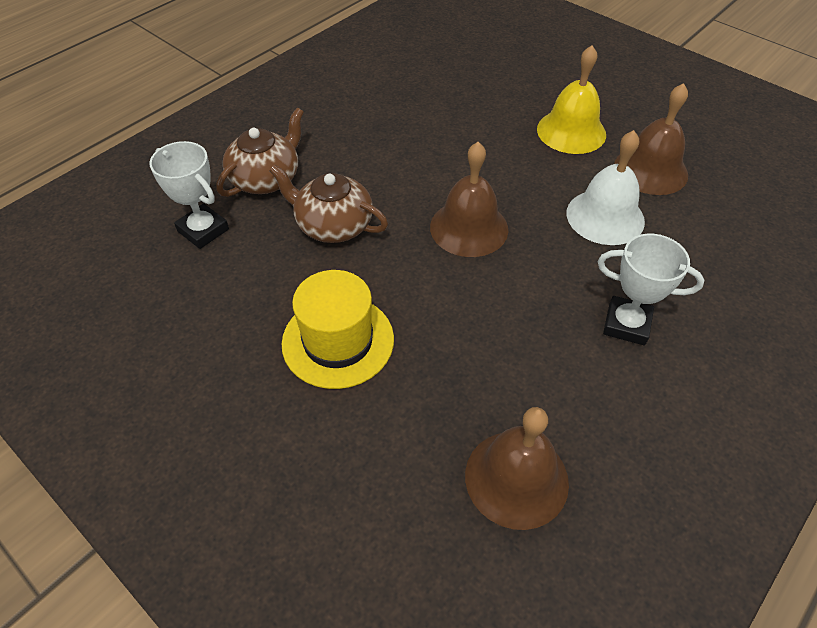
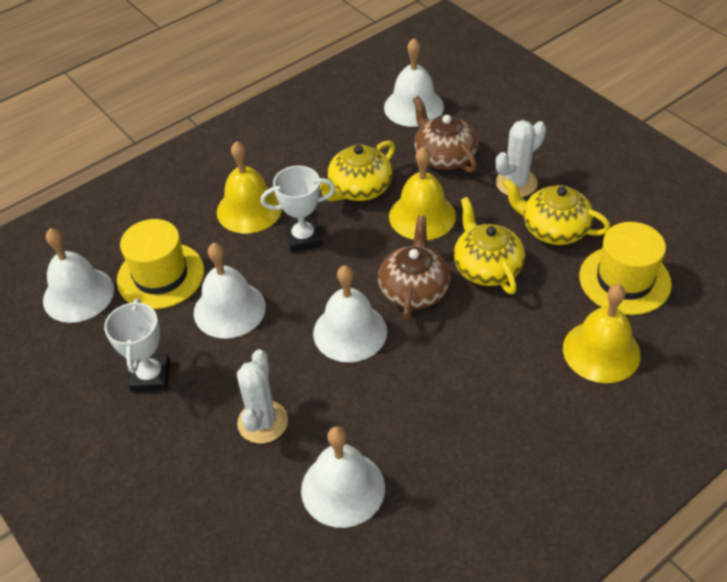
brown bell: [430,142,508,257] [465,407,569,530] [614,83,688,195] = 3 -> none = 0
white bell: [567,130,645,245] = 1 -> [43,228,114,323] [194,243,266,339] [301,426,385,528] [313,265,387,362] [384,38,444,127] = 5
white cactus: none = 0 -> [237,349,288,444] [496,120,546,197] = 2
yellow bell: [537,45,606,154] = 1 -> [217,141,282,234] [389,147,456,240] [563,284,641,383] = 3
yellow hat: [282,270,394,389] = 1 -> [117,219,204,309] [579,222,672,315] = 2
yellow teapot: none = 0 -> [320,140,395,201] [454,197,525,294] [503,179,611,245] = 3

